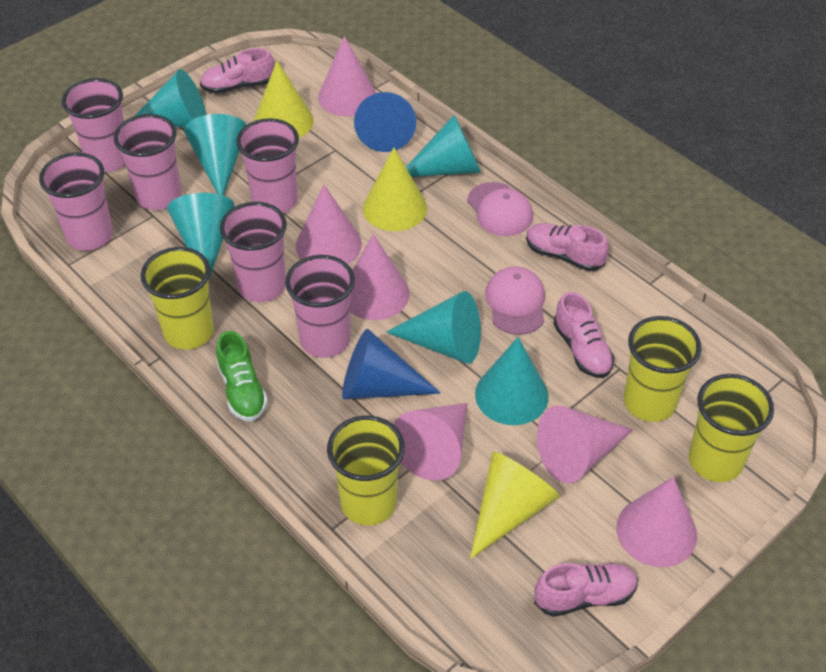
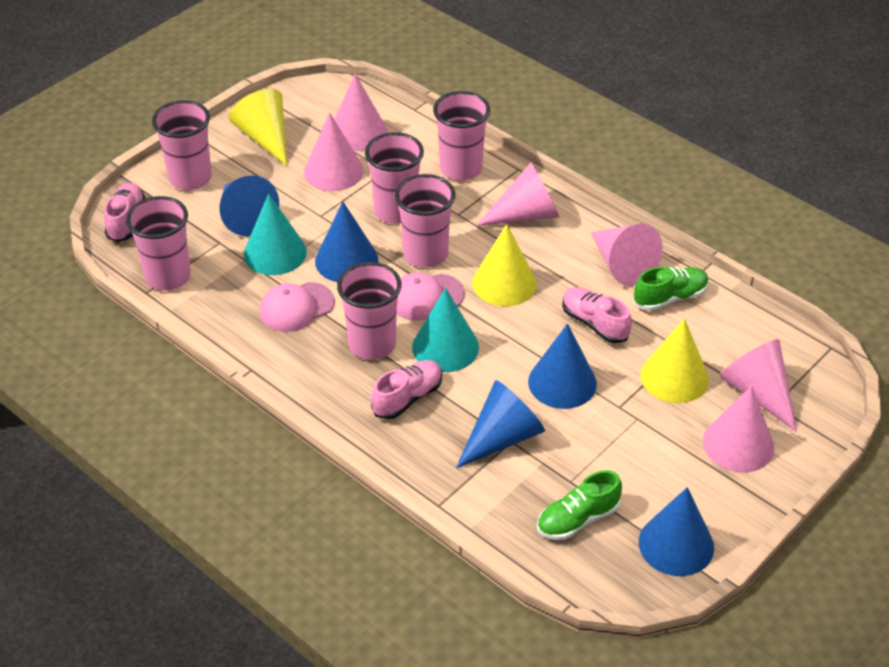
blue cone: [342,329,441,399] [354,92,416,152] = 2 -> [220,175,279,236] [315,202,379,282] [456,380,545,468] [528,323,597,409] [639,487,714,576] = 5
green shoe: [216,331,268,421] = 1 -> [537,470,622,540] [634,267,709,311] = 2
pink shoe: [200,48,275,94] [526,223,609,271] [534,563,638,617] [553,292,614,378] = 4 -> [104,183,145,243] [371,360,442,420] [562,287,632,344] = 3
turquoise cone: [135,69,207,127] [167,193,235,281] [184,114,246,196] [386,291,481,364] [406,115,481,177] [475,337,549,425] = 6 -> [244,194,307,275] [412,288,479,372] = 2
yellow cup: [141,247,214,349] [327,415,405,526] [624,316,702,422] [689,374,774,482] = 4 -> none = 0

